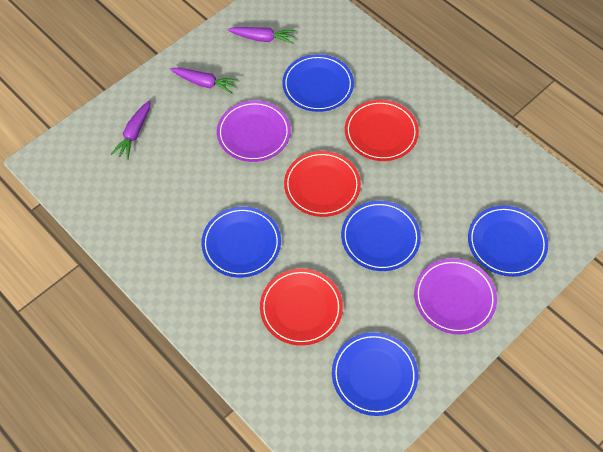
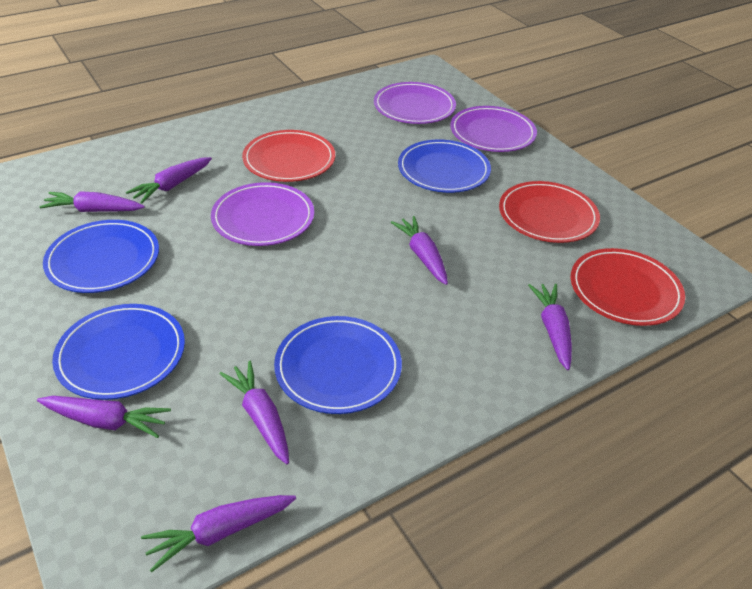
blue plate: [201,207,281,278] [282,54,354,112] [332,332,418,416] [341,201,421,271] [468,206,548,277] = 5 -> [43,220,159,293] [52,304,185,400] [274,316,402,414] [398,139,491,193] = 4
purple carrot: [111,100,151,160] [170,68,238,94] [228,27,296,44] = 3 -> [37,396,171,438] [39,191,144,212] [126,157,212,204] [141,495,296,572] [220,361,289,465] [391,216,448,285] [528,284,572,370] = 7
purple plate: [217,101,291,162] [414,258,497,335] = 2 -> [211,182,314,246] [374,82,456,124] [450,106,537,152] = 3

